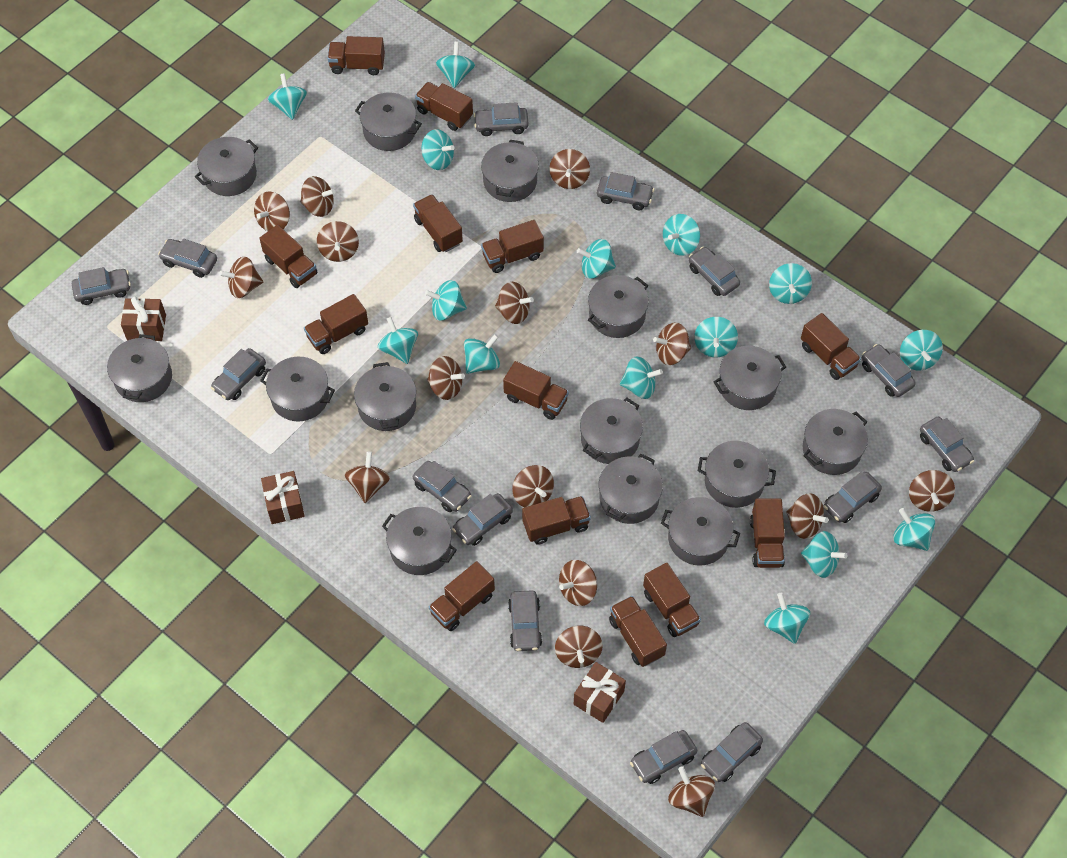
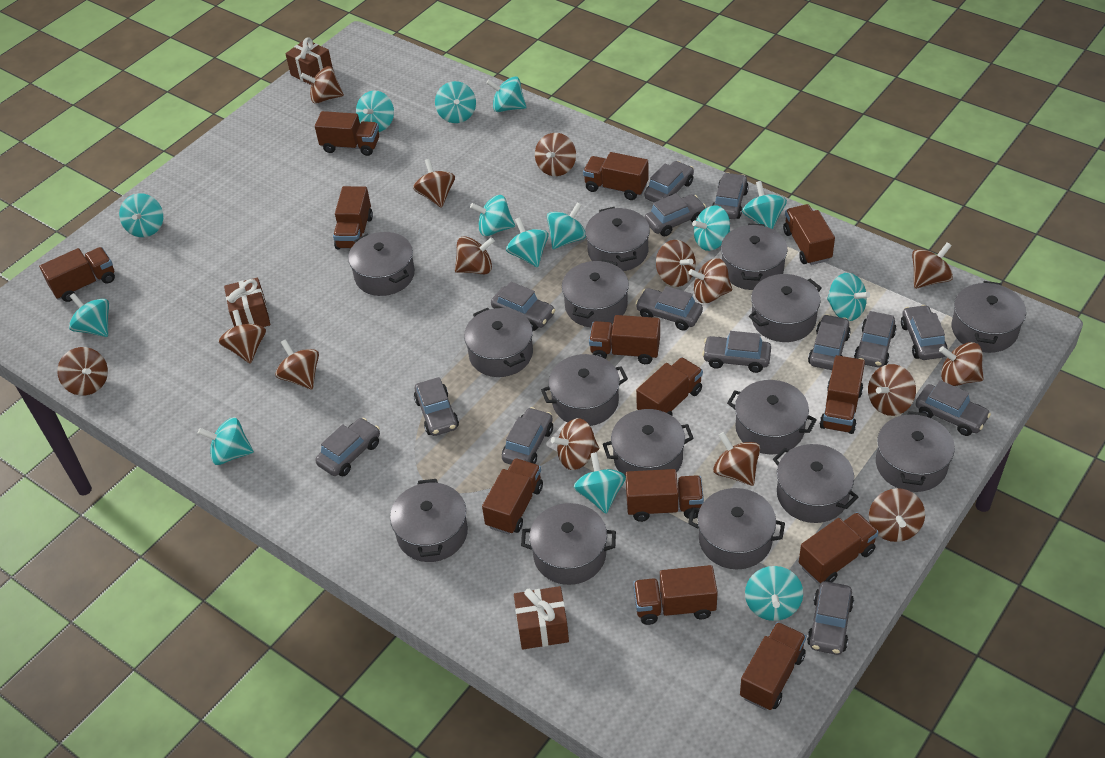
grey pot: [107,334,172,402] [195,137,258,196] [260,357,335,421] [354,362,416,431] [355,92,422,151] [382,507,457,575] [481,140,539,202] [580,398,643,464] [588,275,649,338] [599,454,663,524] [661,497,740,566] [698,441,776,508] [714,346,786,410] [803,409,868,475] = 14 -> [348,232,415,296] [390,479,468,562] [464,308,533,377] [521,503,616,585] [541,354,628,426] [562,259,629,327] [585,207,650,271] [603,409,694,476] [688,488,785,569] [721,223,788,290] [727,380,817,455] [749,274,822,342] [773,444,858,523] [876,411,955,492] [952,281,1026,353] = 15
turquoise spinning top: [268,73,307,120] [378,317,418,364] [421,129,455,170] [425,280,467,321] [436,42,475,88] [464,334,500,374] [577,239,616,279] [620,356,663,399] [663,214,700,256] [694,317,738,357] [764,593,810,644] [769,263,812,304] [801,531,848,578] [893,508,935,551] [900,330,943,371] = 15 -> [69,293,109,337] [119,193,163,237] [198,417,254,465] [356,91,394,132] [435,81,476,123] [470,195,515,236] [486,76,526,112] [506,217,549,267] [547,202,586,249] [574,452,626,514] [692,205,730,251] [742,181,787,229] [745,566,803,621] [827,273,870,321] = 14

